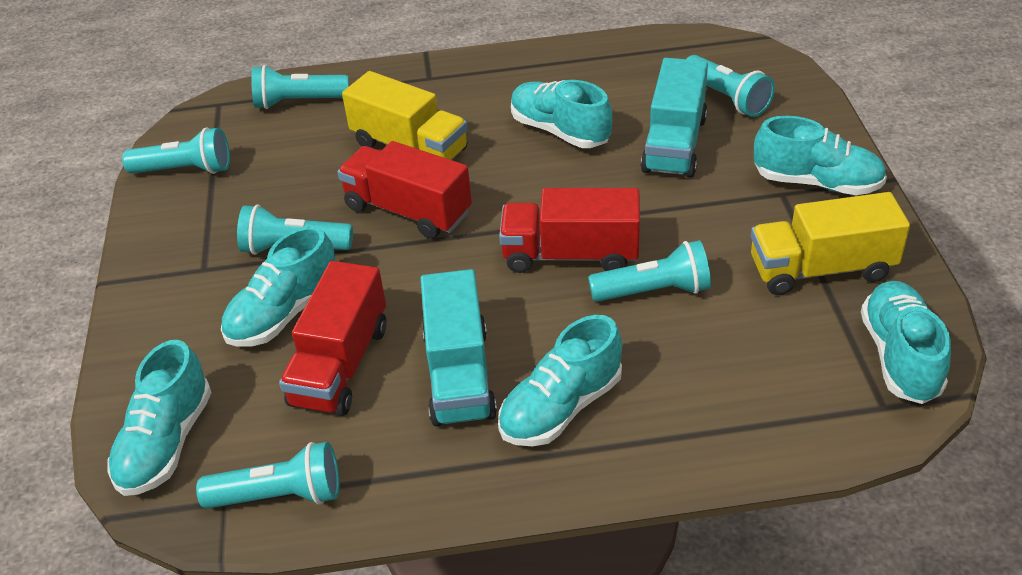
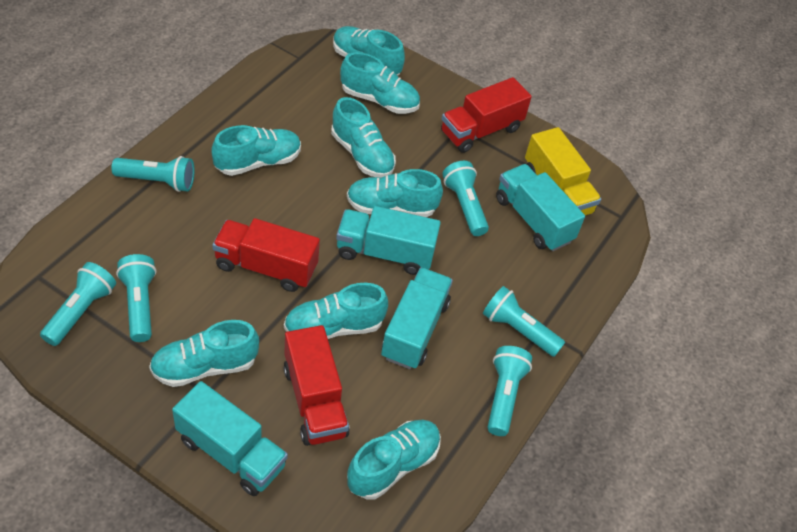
turquoise shoe: [107,340,212,496] [221,226,336,347] [498,315,622,446] [511,80,612,148] [754,116,887,195] [861,281,951,404] = 6 -> [149,320,259,387] [211,125,301,176] [284,283,388,339] [331,97,396,178] [333,26,405,76] [340,52,420,114] [347,169,443,217] [347,420,441,500] = 8
turquoise truck: [420,269,497,426] [641,58,708,178] = 2 -> [172,381,288,496] [336,206,441,275] [381,267,453,369] [496,164,585,251] = 4
yellow truck: [342,71,468,160] [751,192,910,295] = 2 -> [525,127,601,216] = 1

